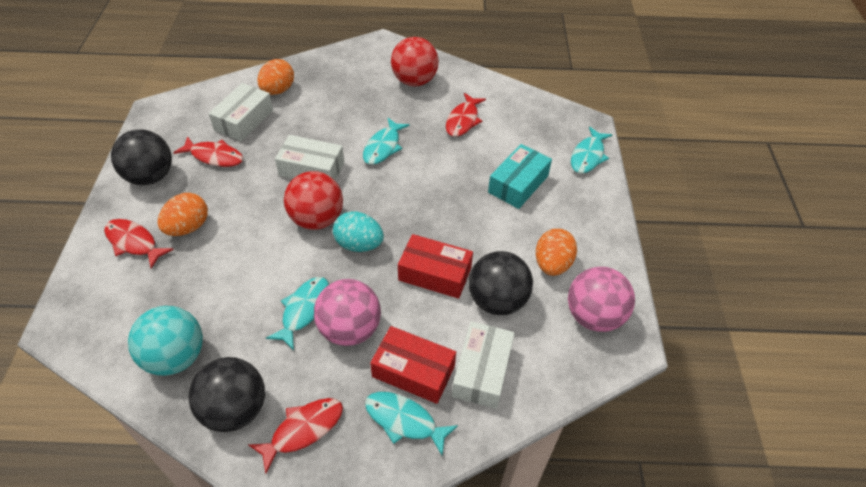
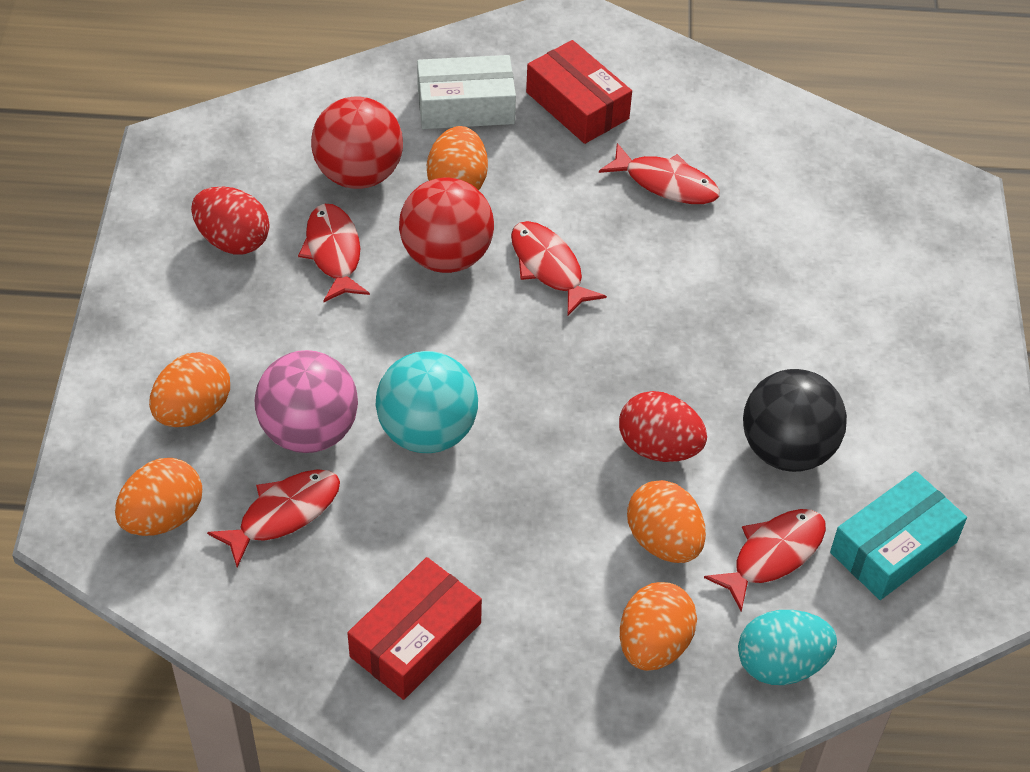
black ball: [111,129,172,186] [188,357,265,432] [469,251,533,315] = 3 -> [743,369,847,472] = 1
orange egg: [158,193,208,236] [258,59,294,95] [536,228,577,276] = 3 -> [115,458,202,536] [149,352,230,427] [427,126,488,190] [620,582,697,671] [627,480,706,563] = 5
pink ball: [314,279,381,346] [568,267,635,332] = 2 -> [254,350,358,453] = 1
red egg: none = 0 -> [191,186,270,254] [619,391,707,462] = 2
red fish: [104,219,174,268] [173,136,243,167] [249,398,343,474] [446,93,486,137] = 4 -> [207,469,340,568] [298,204,370,302] [511,221,607,316] [599,143,720,204] [704,509,826,612] = 5
turquoise fish: [266,277,329,350] [363,118,410,165] [365,392,458,456] [571,127,612,174] = 4 -> none = 0
white box: [209,83,273,141] [275,135,344,180] [452,321,515,409] = 3 -> [417,55,516,129] = 1

